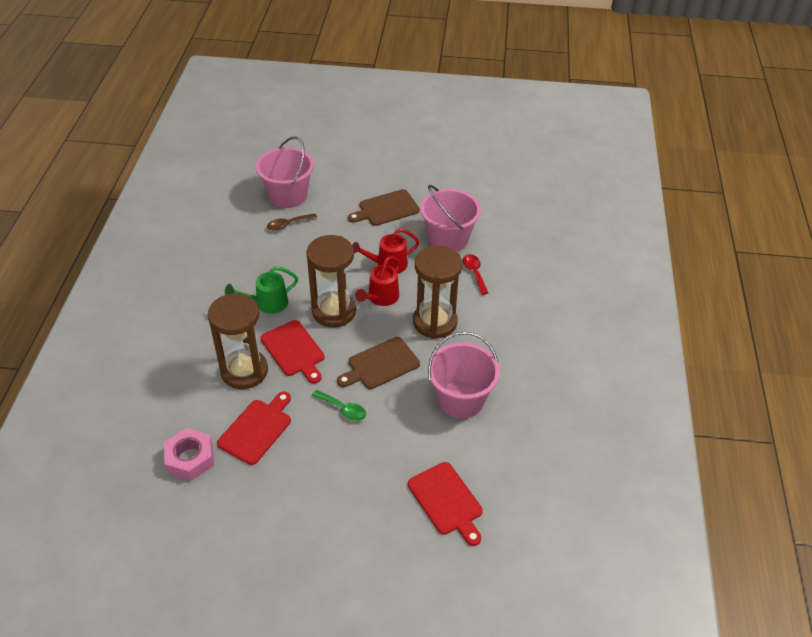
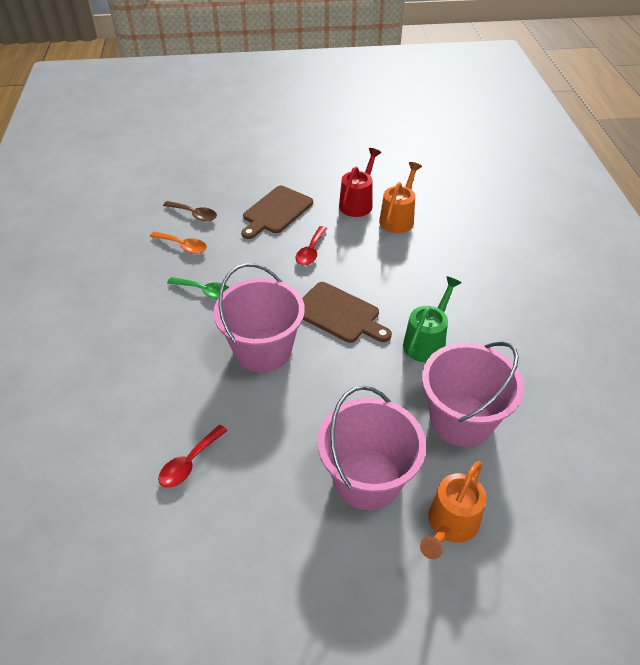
brown hourglass: [208,293,268,389] [306,235,356,327] [413,246,462,339] = 3 -> none = 0
orange spoon: none = 0 -> [150,231,207,254] = 1
orange watering can: none = 0 -> [379,162,422,233] [420,461,486,559] = 2
pink nut: [164,428,214,481] = 1 -> none = 0
red cutting board: [217,392,291,465] [261,320,325,384] [408,462,483,546] = 3 -> none = 0
red spoon: [463,254,488,295] = 1 -> [158,425,228,488] [296,226,327,265] = 2
red watering can: [352,228,420,273] [355,256,400,306] = 2 -> [339,148,381,217] = 1

